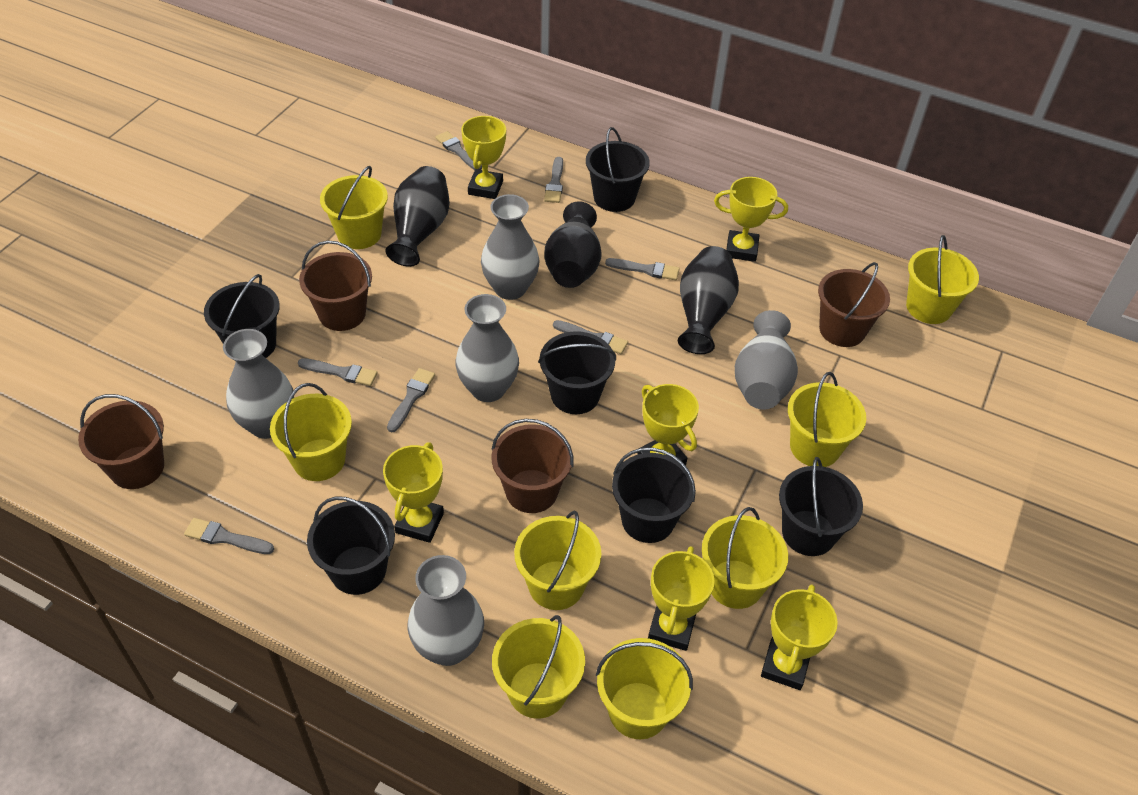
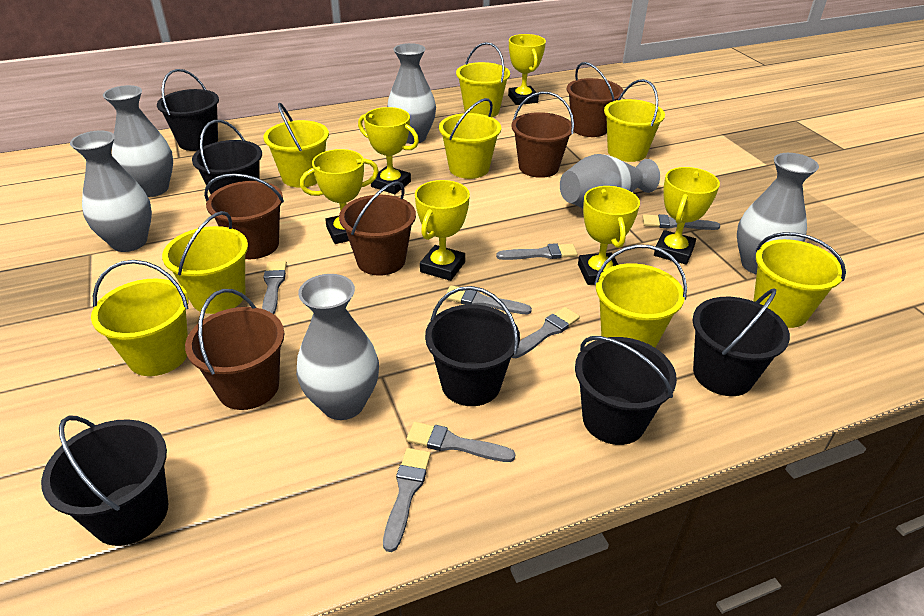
black vase: [385,166,450,267] [545,201,602,288] [678,246,739,354] = 3 -> none = 0
brown bucket: [78,394,164,489] [299,241,372,331] [491,419,574,513] [818,262,890,347] = 4 -> [185,289,284,410] [204,173,284,259] [339,181,416,276] [511,92,574,178] [567,62,624,137] = 5
grey vase: [223,329,294,439] [408,555,484,666] [455,294,519,402] [481,194,540,300] [735,310,798,409] = 5 -> [70,130,152,252] [103,85,173,197] [296,274,379,420] [387,43,436,144] [560,154,660,208] [737,153,819,275] = 6

